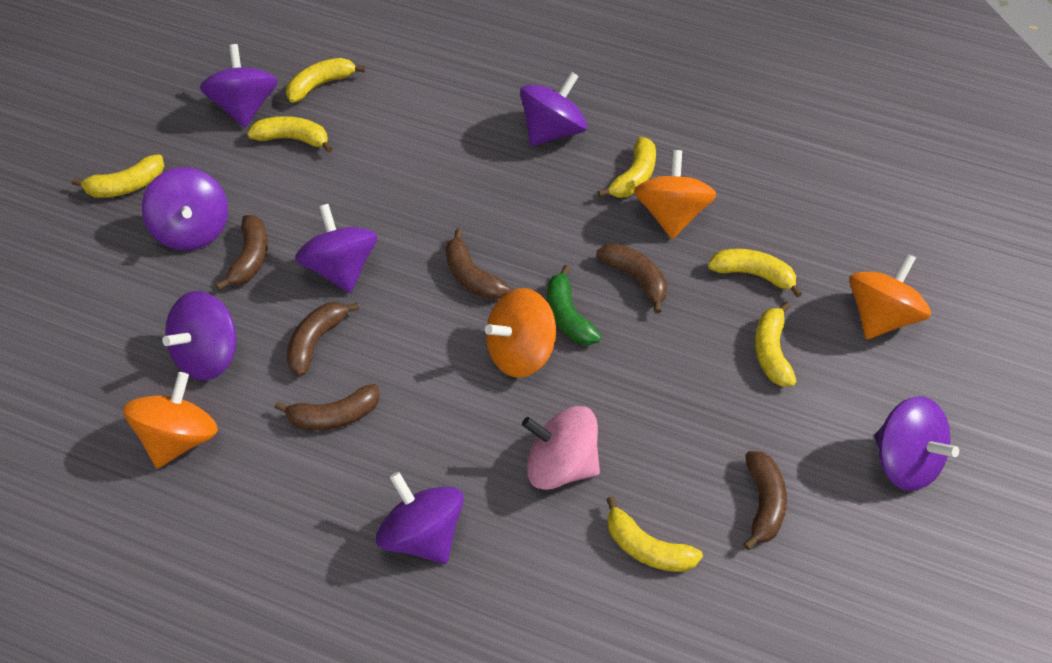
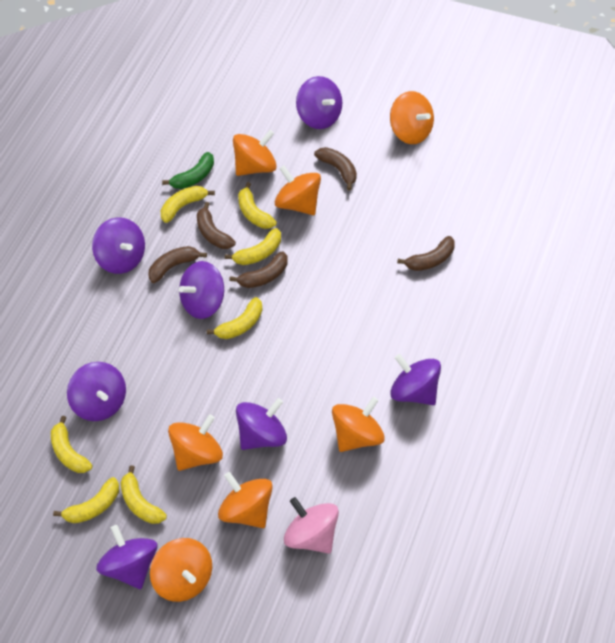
brown banana: [216,215,268,291] [275,384,379,431] [287,302,359,376] [445,229,510,300] [596,243,667,313] [743,451,787,550] = 6 -> [148,246,207,283] [197,202,236,249] [229,251,288,288] [314,147,357,191] [397,236,455,271] = 5
orange spinning top: [123,372,218,468] [485,288,556,378] [634,150,717,239] [849,253,931,339] = 4 -> [150,538,212,602] [168,414,223,471] [218,472,273,528] [233,130,277,176] [275,165,321,215] [332,397,385,452] [390,91,434,144] = 7

